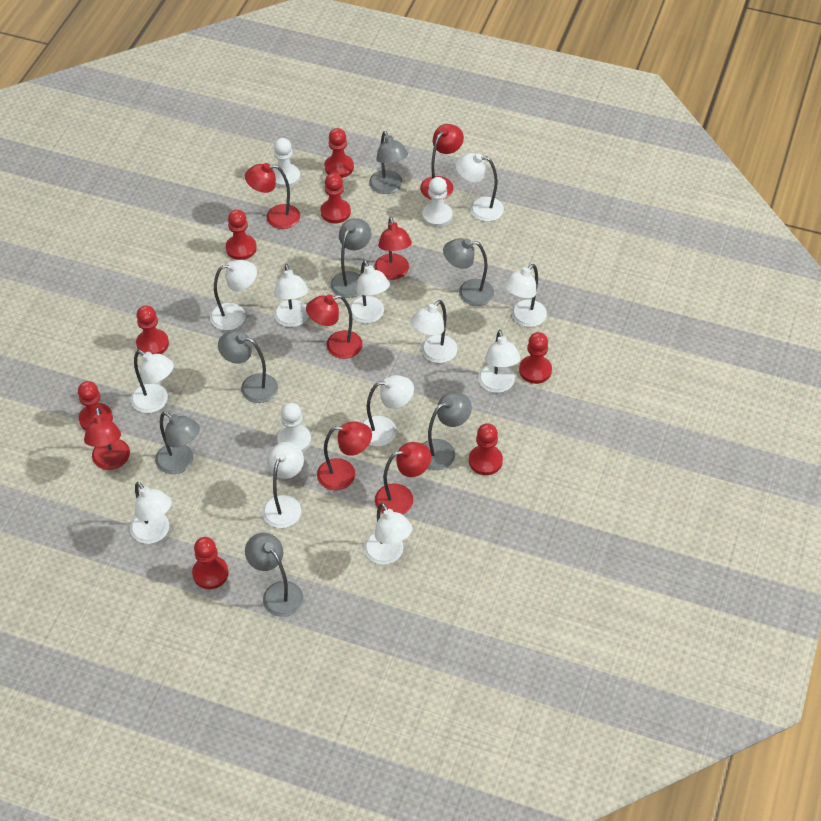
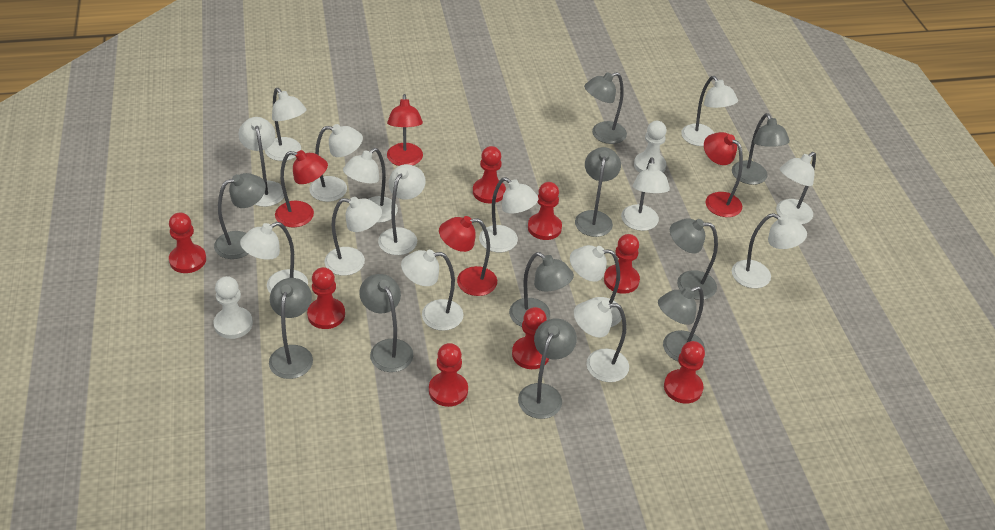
grey lamp: [155,412,200,474] [218,331,278,403] [245,533,303,617] [330,218,371,298] [369,131,408,194] [423,392,472,470] [443,238,494,306] = 7 -> [214,173,266,259] [269,278,313,379] [359,274,413,372] [509,252,574,327] [518,318,577,419] [575,147,621,237] [584,72,627,144] [658,286,705,361] [670,218,718,300] [732,113,790,185] = 10
red lamp: [84,407,130,470] [245,163,300,229] [306,294,363,359] [317,421,372,491] [374,217,412,280] [375,442,431,515] [420,124,464,200] = 7 -> [275,150,328,227] [387,94,423,166] [439,216,497,296] [704,132,743,217] = 4
white lamp: [130,482,172,544] [131,350,174,413] [210,260,257,330] [262,442,304,528] [274,264,309,327] [350,260,390,323] [362,375,414,446] [364,503,412,565] [410,300,457,363] [455,153,504,222] [478,330,521,393] [504,264,547,327] = 12 -> [238,117,284,207] [240,222,308,293] [265,88,307,161] [309,124,363,202] [325,197,382,276] [343,148,398,223] [378,164,426,255] [401,250,463,331] [479,177,538,252] [570,245,622,327] [574,299,629,382] [621,157,670,231] [681,76,738,146] [732,213,807,288] [776,152,816,224] = 15
white pawn: [272,138,300,188] [277,403,311,453] [422,177,452,227] = 3 -> [214,276,253,339] [634,121,667,173] = 2

